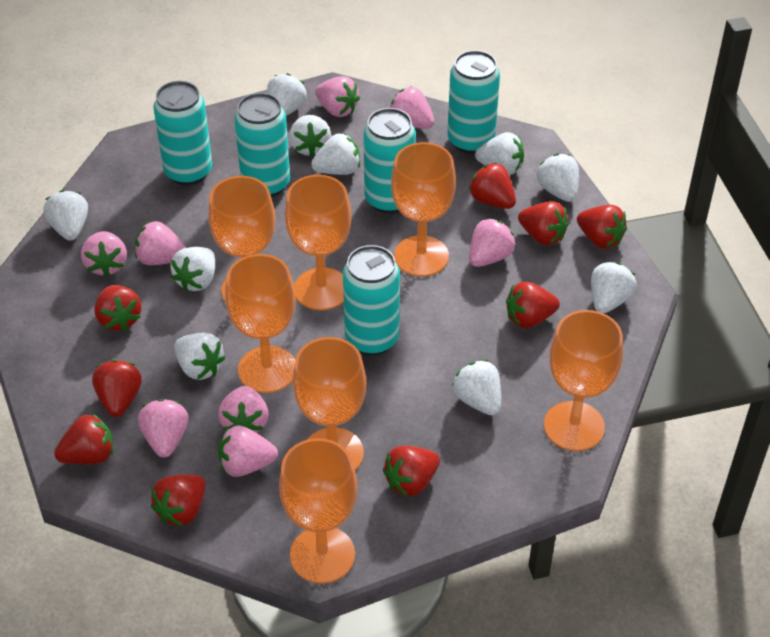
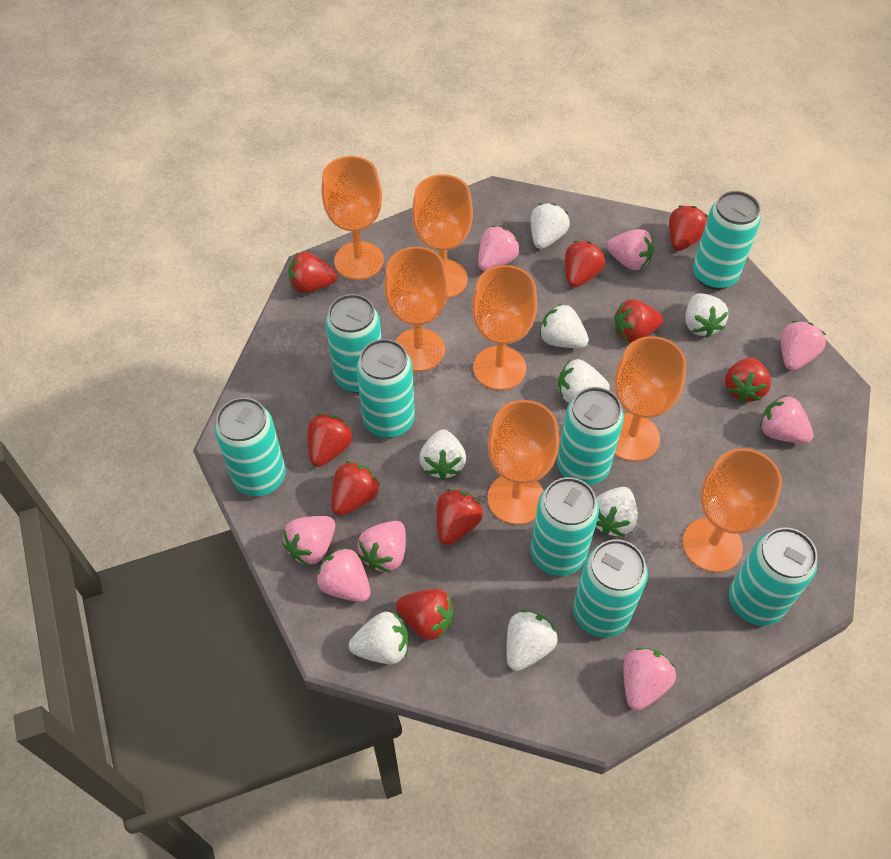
turquoise can: [153,81,212,185] [234,93,290,197] [343,245,400,355] [363,108,416,213] [447,50,500,154] = 5 -> [215,397,286,496] [325,294,382,393] [356,339,415,438] [531,477,599,576] [557,387,624,485] [573,539,648,637] [693,191,761,290] [729,528,818,626] = 8
white strawberry: [43,190,88,241] [170,247,215,292] [174,333,226,380] [267,73,307,116] [289,115,331,157] [311,133,360,175] [452,360,501,415] [475,132,524,175] [537,154,579,202] [591,262,637,313] = 10 -> [349,612,408,664] [419,429,466,480] [506,610,558,671] [531,203,570,249] [539,304,589,348] [558,359,610,403] [596,487,638,537] [685,293,728,338] = 8

